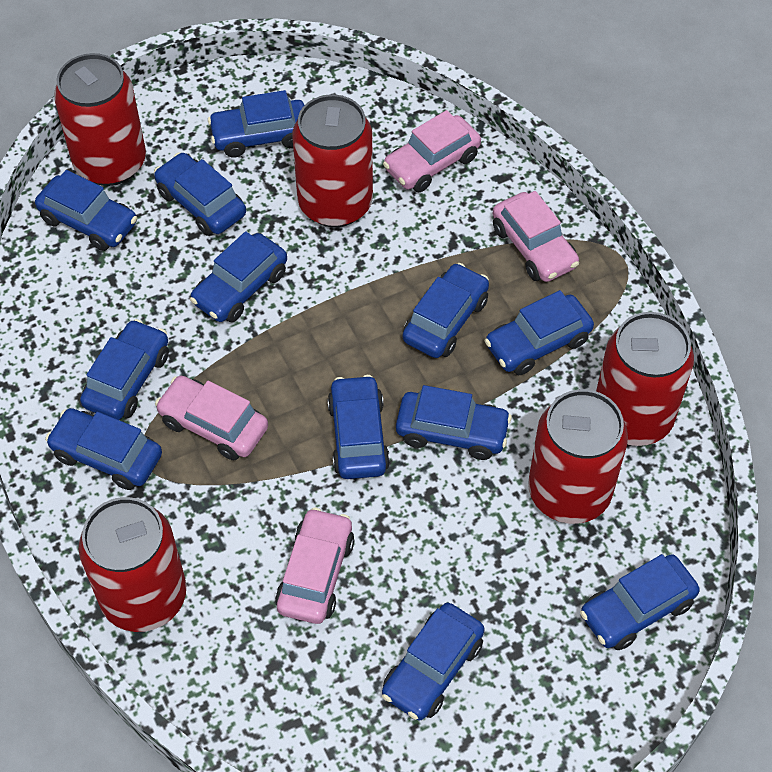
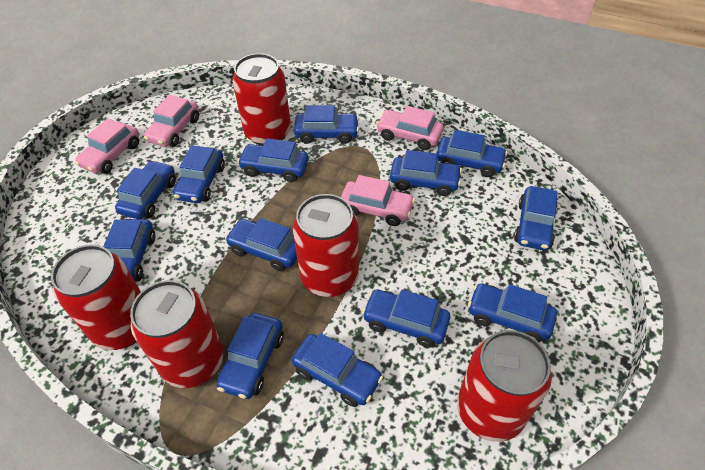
blue car: [35,170,137,251] [45,408,162,490] [80,319,169,420] [154,152,246,236] [190,231,287,323] [208,90,304,158] [327,375,390,479] [382,603,485,720] [396,385,512,460] [403,263,489,358] [485,290,594,375] [580,554,700,650] = 12 -> [103,219,155,282] [115,160,176,219] [173,145,225,203] [217,313,284,399] [225,218,297,271] [237,138,309,182] [292,333,383,407] [294,105,359,144] [362,289,450,348] [390,150,462,196] [437,130,507,177] [468,283,557,342] [514,186,558,250] = 13

